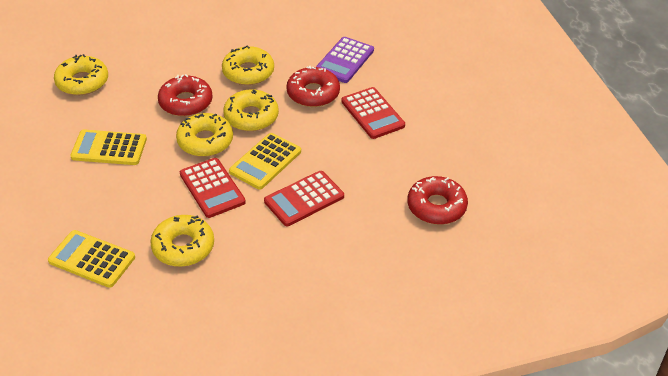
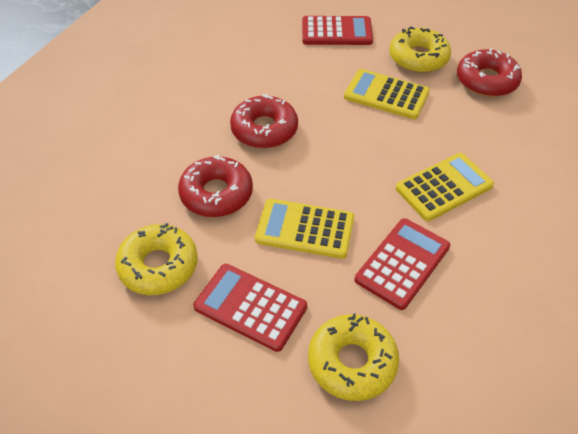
purple calculator: [316,37,374,83] = 1 -> none = 0
yellow donut: [54,54,108,95] [151,215,214,267] [176,113,233,157] [222,45,274,85] [223,89,279,131] = 5 -> [115,223,198,295] [308,313,399,401] [389,27,451,73] = 3

